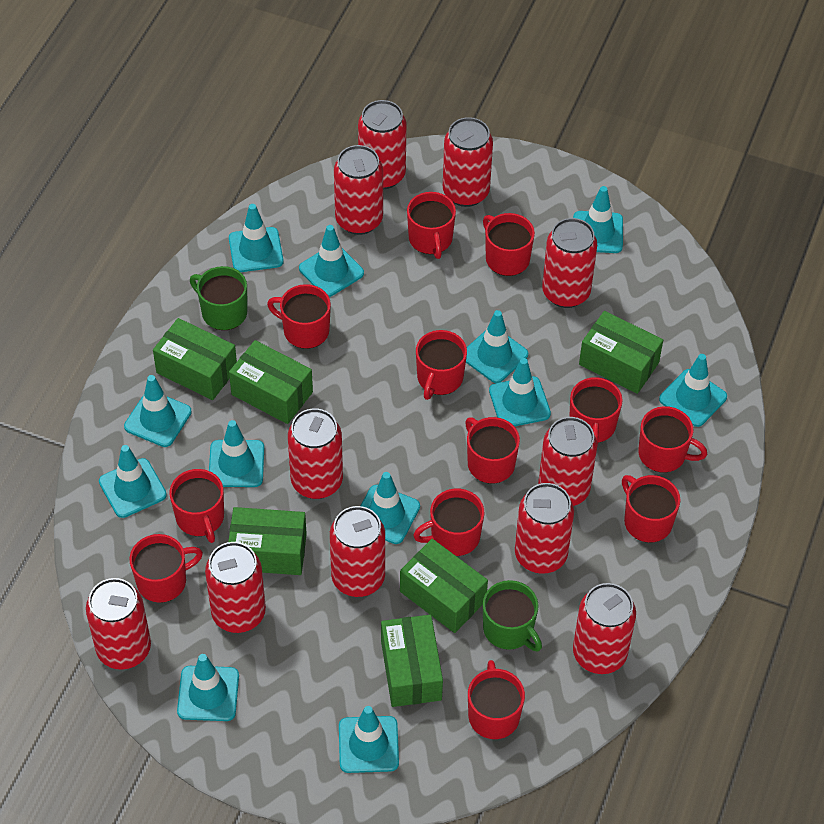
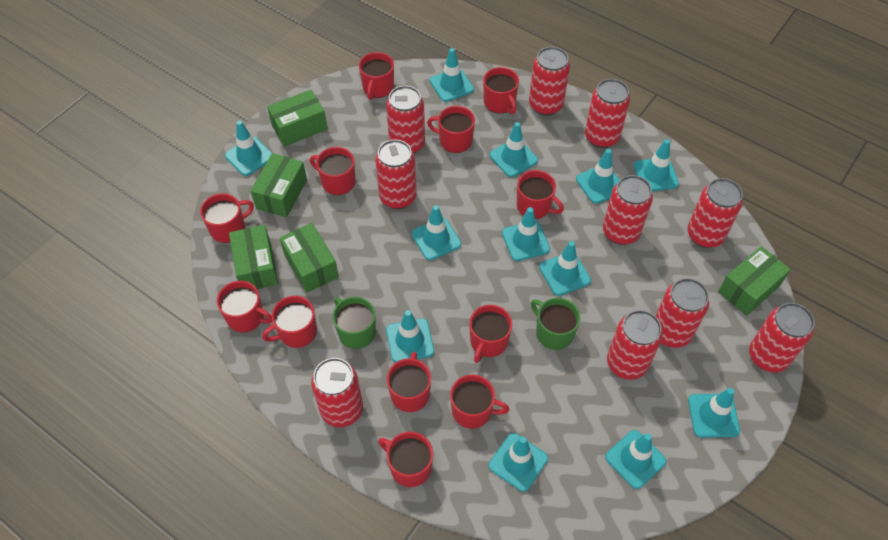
green box: [153,318,237,400] [228,507,307,575] [229,340,313,424] [381,615,443,707] [400,539,488,633] [579,311,663,394] = 6 -> [229,225,278,289] [251,153,307,218] [267,90,328,147] [280,223,339,293] [718,246,791,316] = 5
red can: [86,578,151,670] [205,542,266,633] [288,408,343,499] [330,506,385,597] [334,145,383,235] [358,100,407,189] [443,117,493,207] [515,483,574,574] [538,417,597,506] [542,218,597,308] [573,583,636,674] = 11 -> [311,358,363,427] [375,139,416,209] [386,86,425,153] [529,47,570,116] [585,79,630,148] [603,175,653,245] [607,310,663,380] [656,278,709,348] [687,178,743,248] [749,303,815,372] = 10

